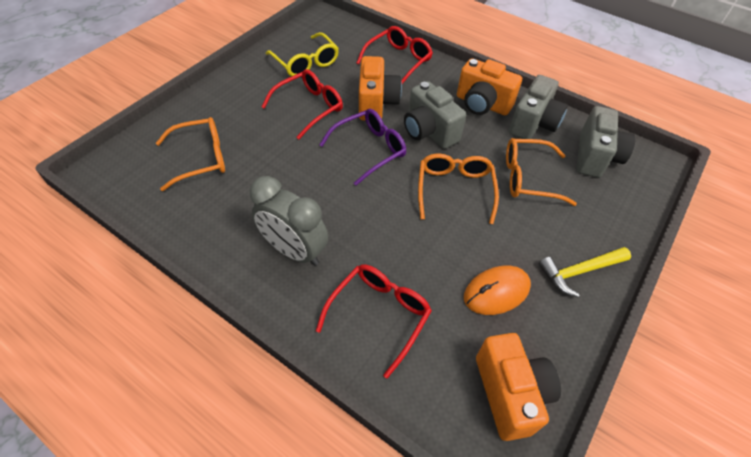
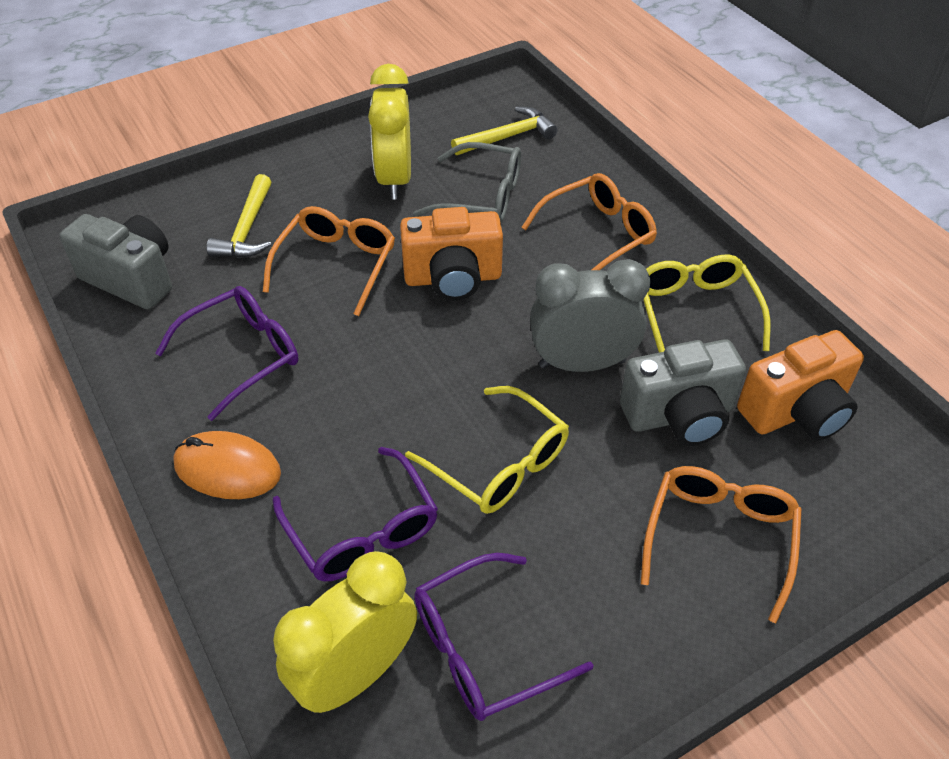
grey camera: [404,81,466,149] [509,75,568,139] [577,106,636,178] = 3 -> [60,214,172,309] [620,339,746,446] = 2
grey glasses: none = 0 -> [413,142,521,222] = 1
orange camera: [359,56,402,121] [457,58,522,115] [476,333,561,441] = 3 -> [400,207,503,300] [737,330,864,441] = 2
purple glasses: [319,109,406,186] = 1 -> [155,286,299,421] [273,447,438,581] [414,553,594,721] = 3
red glasses: [261,69,343,139] [316,264,432,379] [357,26,433,84] = 3 -> none = 0
yellow clock: none = 0 -> [273,551,417,713] [368,64,411,199] = 2
yellow glasses: [266,32,339,76] = 1 -> [405,386,569,514] [643,255,771,353] = 2
yellow hammer: [539,247,631,297] = 1 -> [207,174,272,258] [451,107,558,155] = 2

